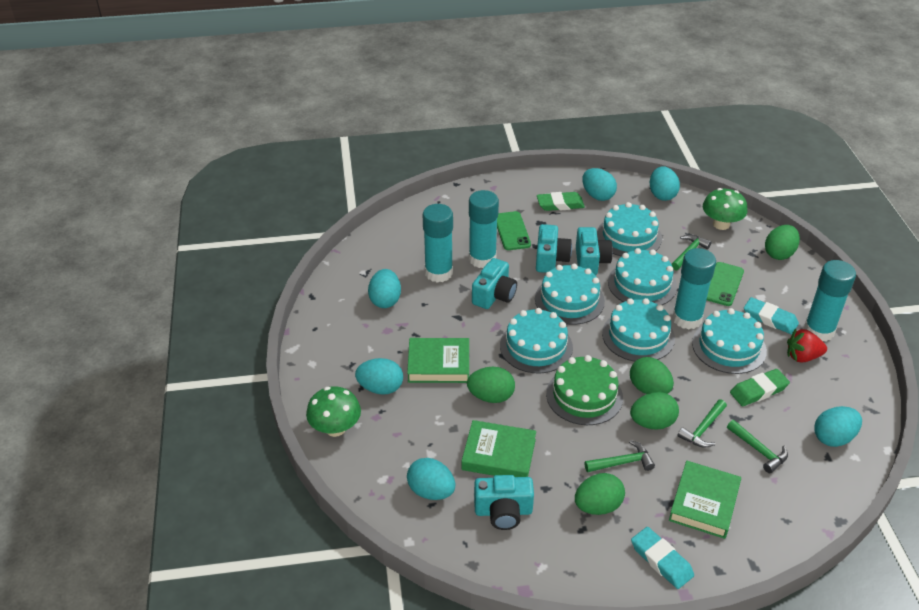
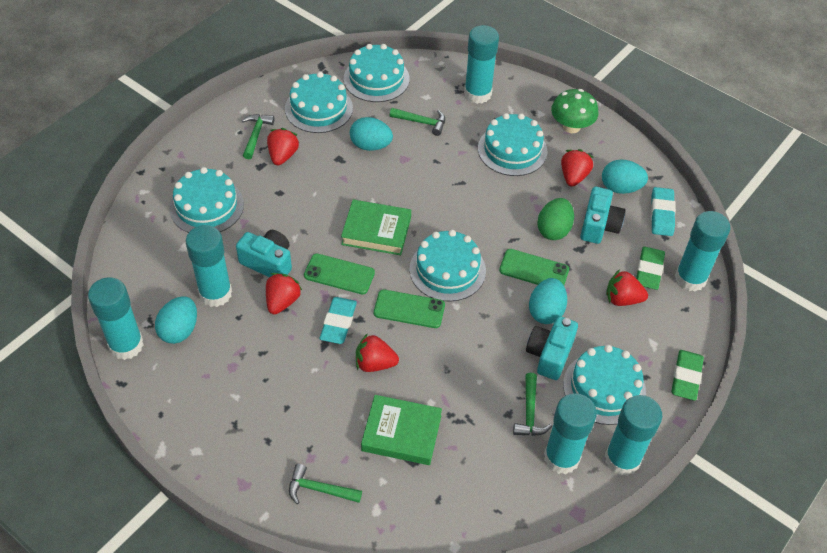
green book: [407,338,469,383] [462,420,536,477] [669,461,741,539] = 3 -> [341,200,411,255] [361,395,442,465] = 2
green cake: [546,355,623,425] = 1 -> none = 0
green egg: [467,367,515,403] [575,473,625,515] [630,357,674,394] [630,392,679,430] [765,225,800,260] = 5 -> [537,198,574,240] = 1
green mushroom: [306,386,361,437] [703,188,747,230] = 2 -> [551,89,598,133] = 1
green phone: [497,211,531,250] [707,262,744,306] = 2 -> [304,254,375,294] [374,290,445,328] [499,249,569,285] = 3
red strawberry: [787,329,827,362] = 1 -> [266,273,302,315] [267,128,299,166] [356,333,399,372] [561,149,593,187] [606,269,648,306] = 5
turquoise camera: [472,258,517,309] [474,475,534,530] [536,224,572,273] [576,227,613,275] = 4 -> [236,230,292,277] [526,316,578,380] [580,187,625,244] = 3
turquoise egg: [355,358,403,395] [368,269,401,308] [407,458,455,500] [582,168,617,201] [650,166,680,201] [814,406,862,447] = 6 -> [155,296,197,344] [350,117,393,151] [529,278,567,324] [602,159,648,194] = 4
turquoise glue stick: [423,204,453,283] [469,190,499,268] [672,248,716,329] [804,260,856,342] = 4 -> [88,277,144,360] [186,225,232,307] [464,25,499,104] [544,393,597,474] [605,395,662,476] [675,211,730,292] = 6

